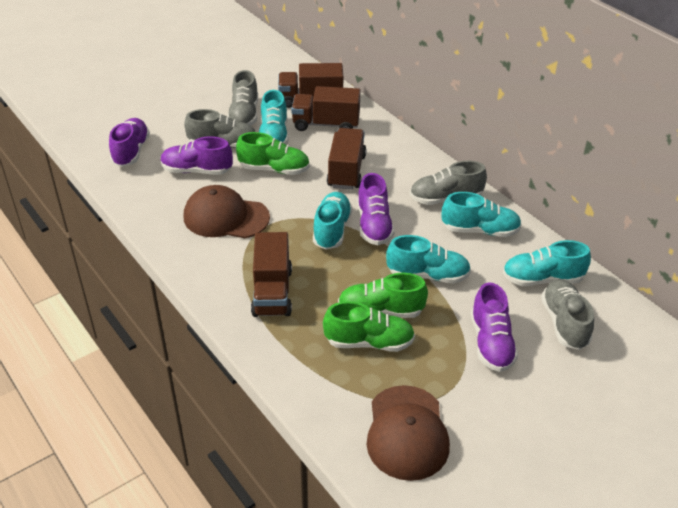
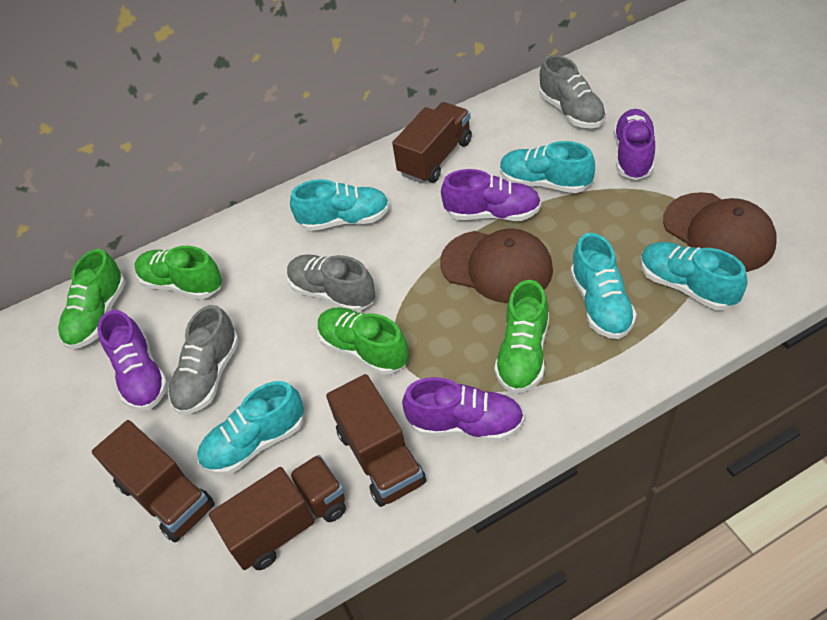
green shoe: [236,132,310,175] [323,301,415,352] [338,273,428,318] = 3 -> [58,249,126,349] [135,246,222,299] [317,307,409,375] [494,280,549,393] = 4
grey shoe: [184,109,255,148] [228,70,258,126] [410,161,487,205] [541,279,594,350] = 4 -> [168,305,239,415] [287,254,375,312] [539,55,606,128] = 3

